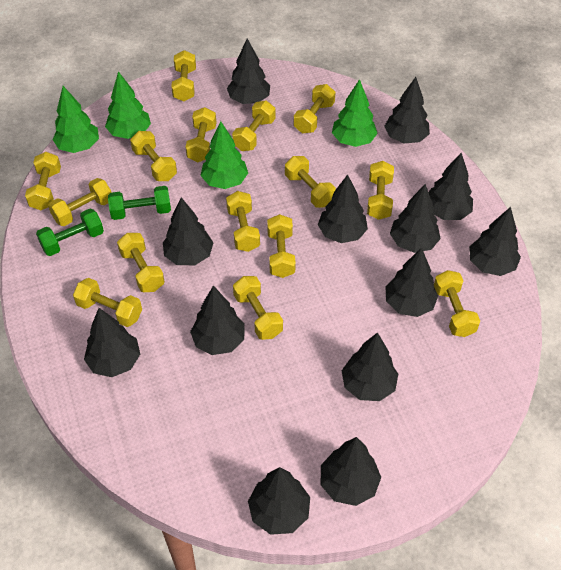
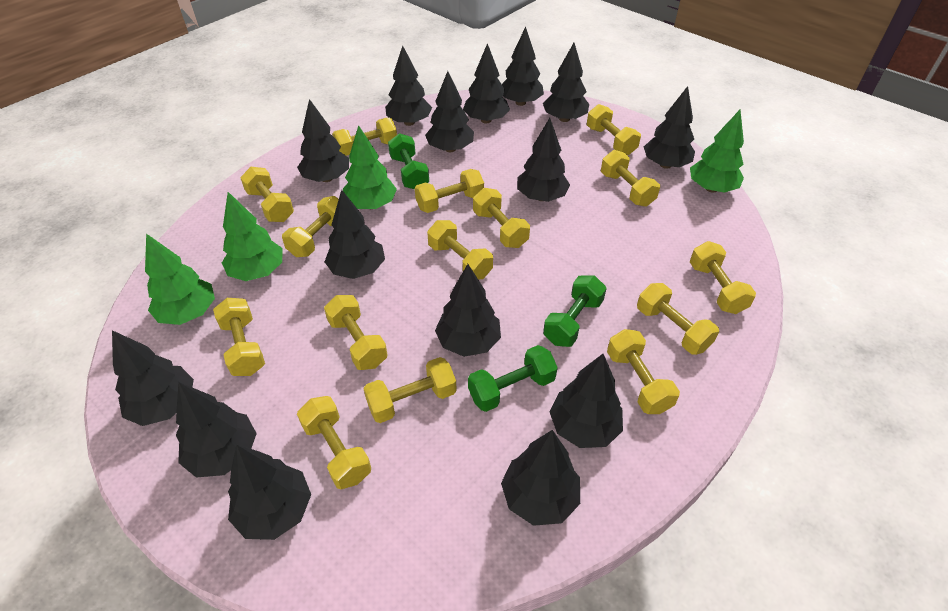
black tree: [84,308,140,377] [163,197,213,265] [190,285,245,355] [227,39,270,104] [248,467,310,535] [318,174,368,243] [321,437,381,506] [342,332,398,401] [384,77,430,143] [385,247,438,317] [390,184,441,253] [429,153,473,220] [469,207,521,276] = 13 -> [112,330,194,426] [176,382,257,478] [228,444,311,540] [297,99,349,182] [325,190,385,279] [385,45,432,126] [425,71,474,152] [435,264,501,357] [463,43,510,123] [501,430,580,526] [502,26,544,106] [517,118,570,202] [543,43,589,122] [549,354,623,448] [644,86,695,169] = 15
green dumbbell: [36,209,104,256] [108,186,171,220] = 2 -> [388,133,429,189] [468,345,558,412] [543,276,607,347] = 3

